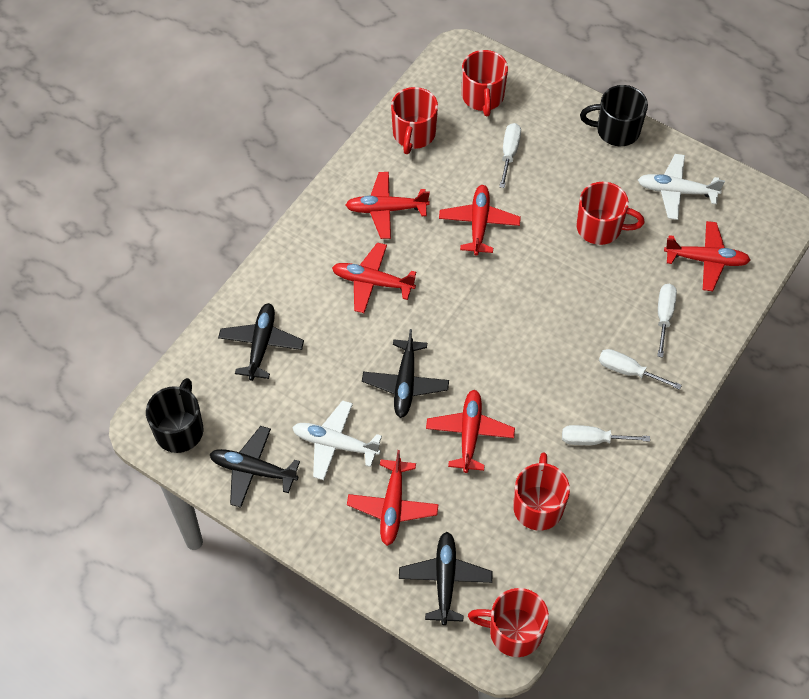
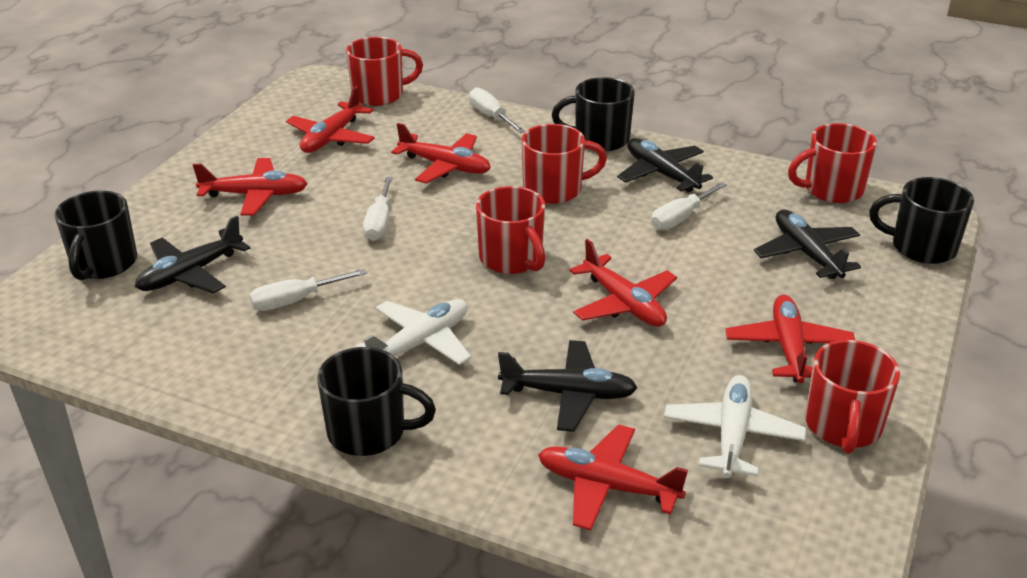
black mug: [146,378,204,453] [580,85,648,146] = 2 -> [55,191,137,280] [317,347,436,456] [552,77,635,151] [869,177,974,264] = 4

